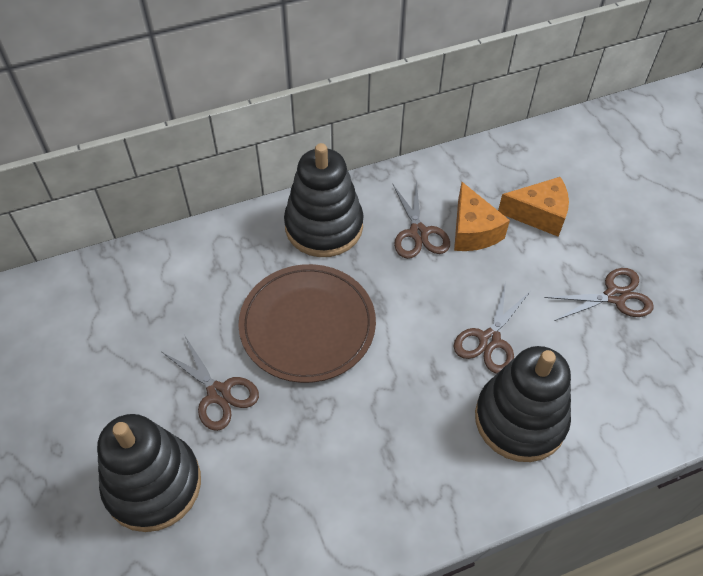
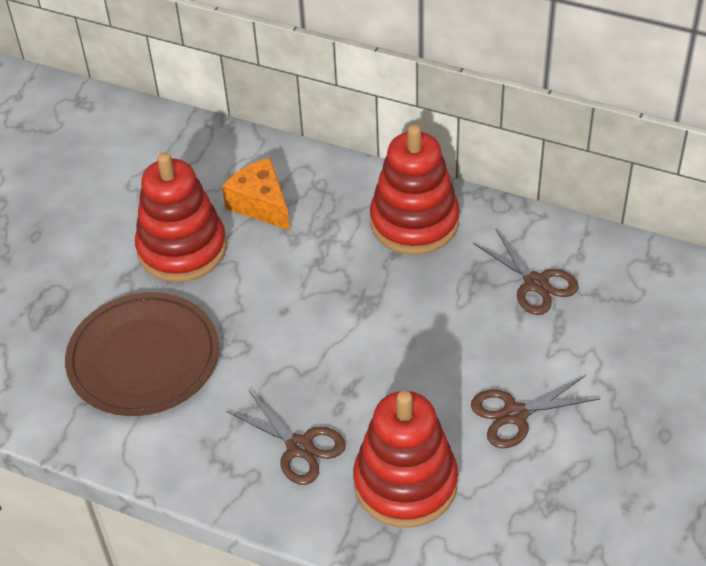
black stacking toy: [97,414,201,532] [284,143,363,257] [475,346,571,462] = 3 -> none = 0
brown scissors: [162,336,259,431] [393,179,450,259] [454,281,531,374] [545,268,654,321] = 4 -> [226,391,346,485] [471,375,600,448] [473,229,579,315] = 3
orange cheese: [454,182,510,251] [498,177,569,237] = 2 -> [222,158,290,231] = 1
red stacking toy: none = 0 -> [135,152,227,282] [353,391,458,528] [370,124,460,255] = 3

